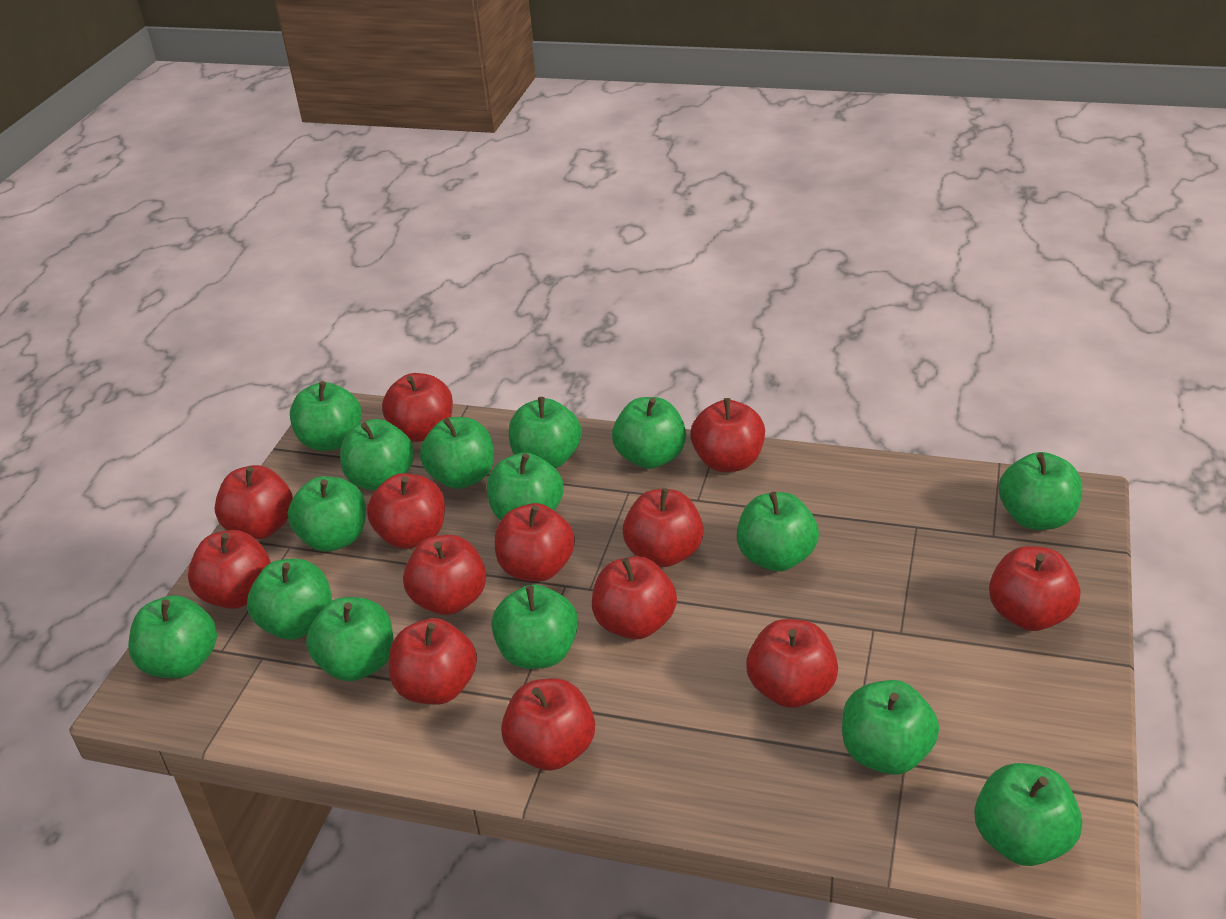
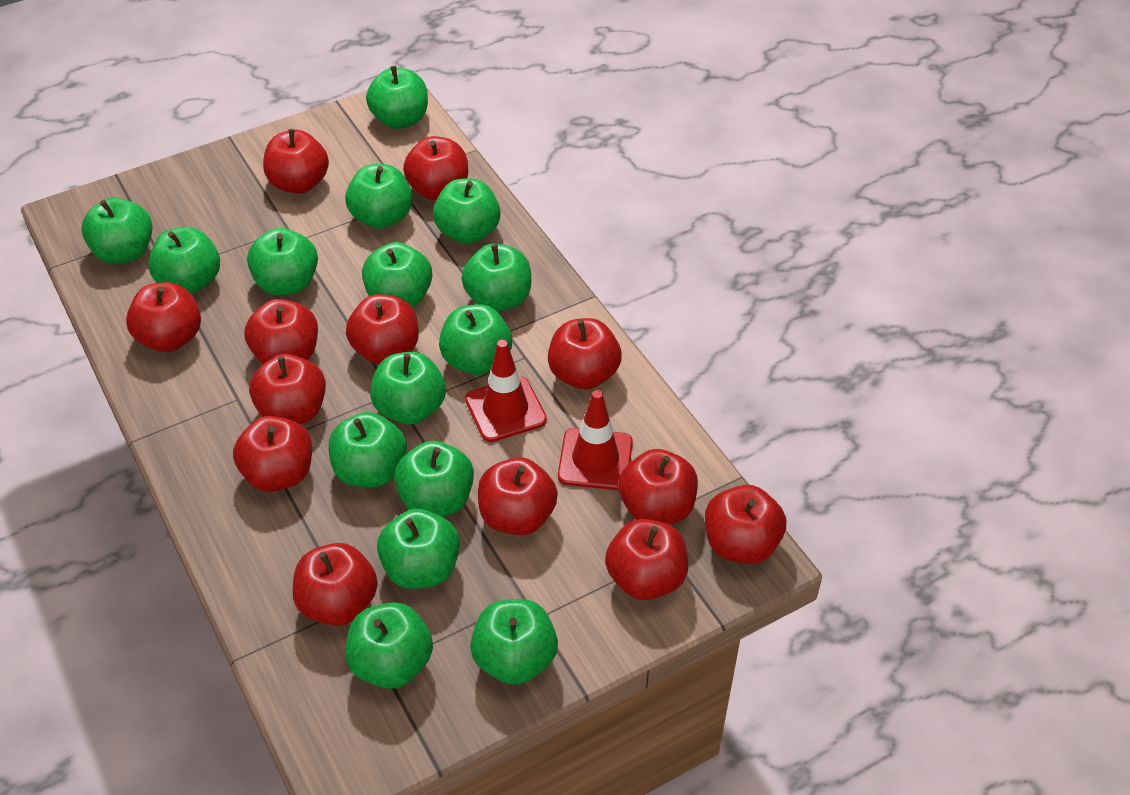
red traffic cone: none = 0 -> [465,340,547,442] [558,390,633,490] = 2

